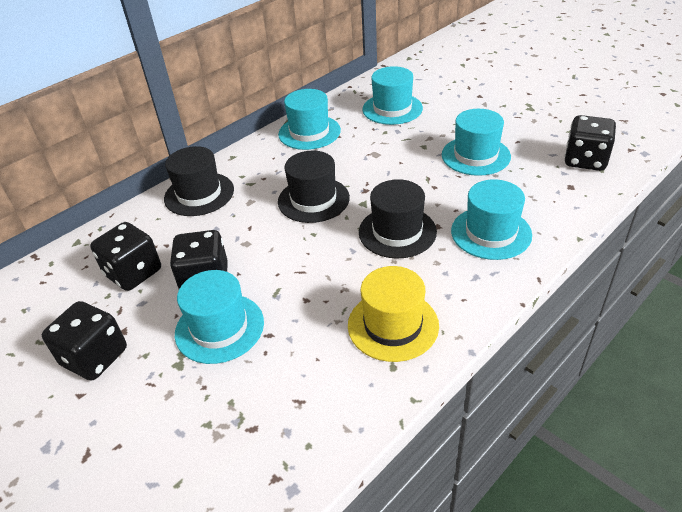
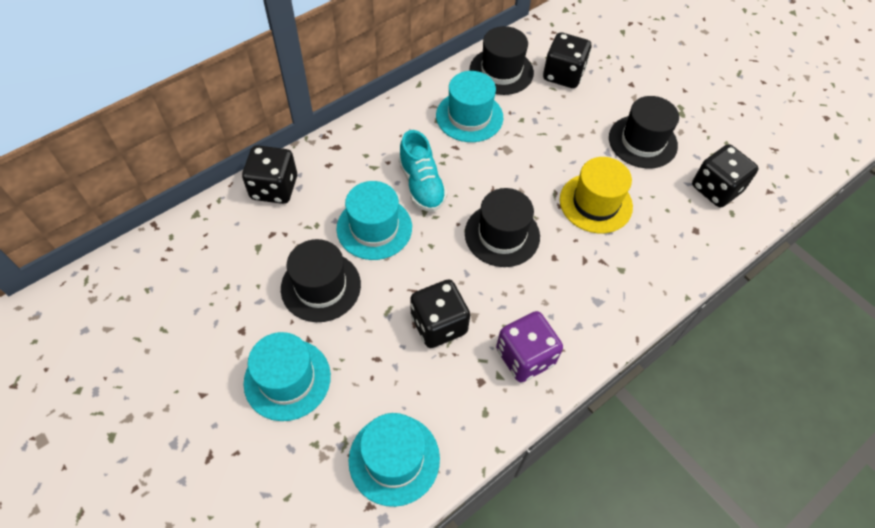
black hat: [164,146,234,216] [278,151,350,223] [359,179,437,259] = 3 -> [281,239,361,322] [465,188,540,267] [469,26,534,95] [609,96,679,169] = 4
purple dice: none = 0 -> [496,311,563,382] = 1
turquoise hat: [175,270,264,364] [278,89,341,150] [362,66,423,125] [442,109,511,176] [451,179,532,260] = 5 -> [244,332,331,421] [337,181,412,260] [348,413,440,507] [436,71,503,142] = 4
turquoise shoe: none = 0 -> [399,130,447,212] = 1

